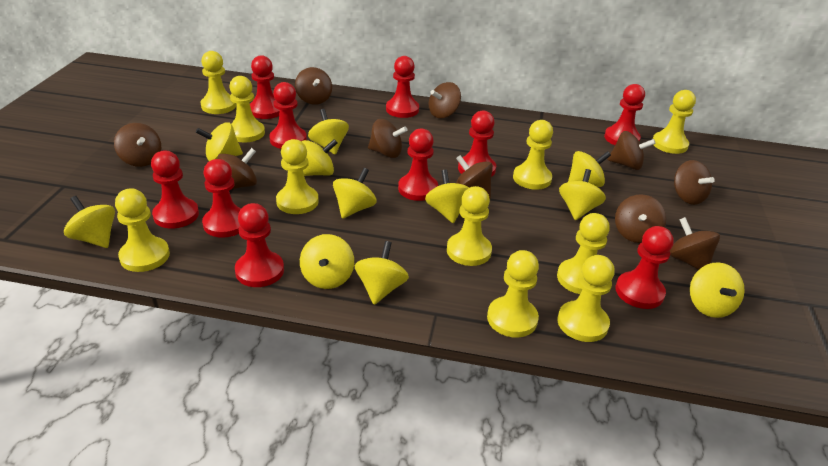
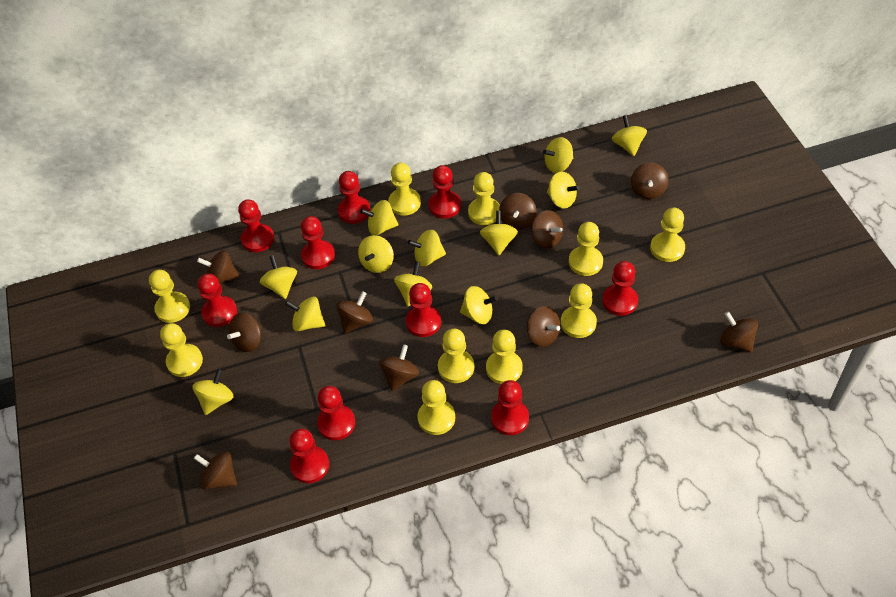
yellow spinning top: [64,196,115,248] [196,122,243,161] [300,234,354,289] [302,139,337,176] [308,109,349,154] [333,168,377,219] [354,241,409,305] [425,169,469,223] [559,169,606,220] [568,151,611,187] [690,262,745,318] = 11 -> [192,369,233,415] [260,255,297,299] [285,297,326,332] [358,235,394,273] [360,200,399,235] [394,261,432,306] [408,229,446,266] [460,286,498,324] [480,211,518,255] [543,137,573,173] [547,171,580,209] [612,115,647,156] = 12

